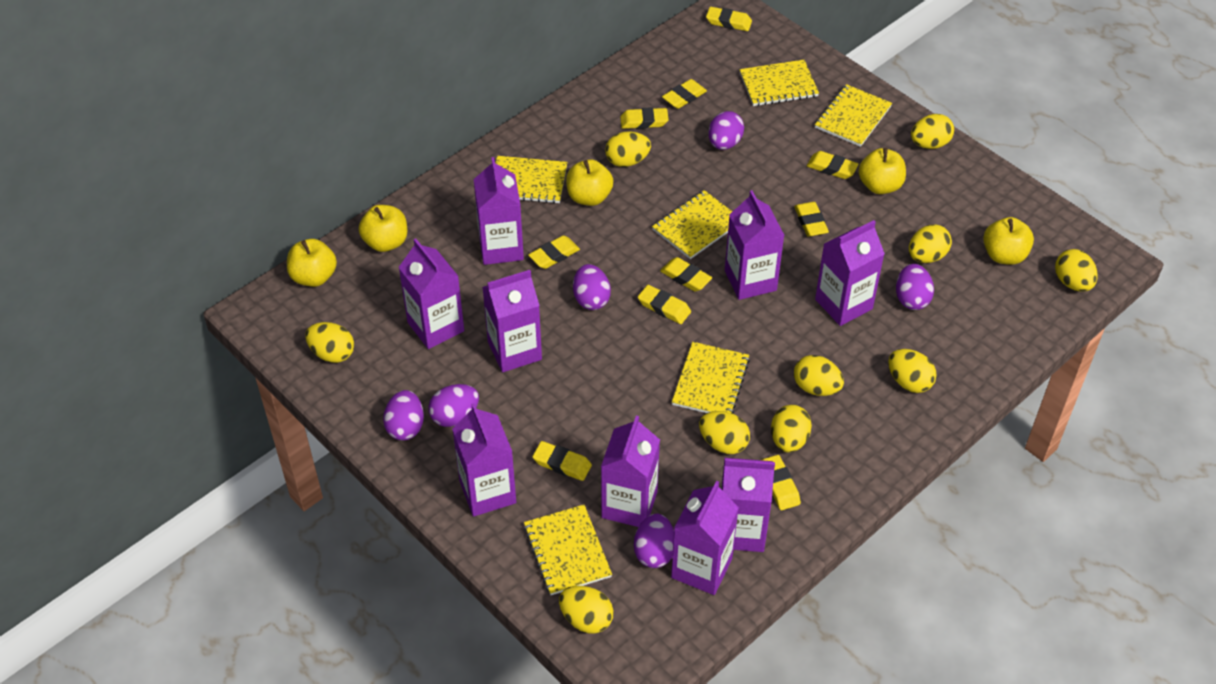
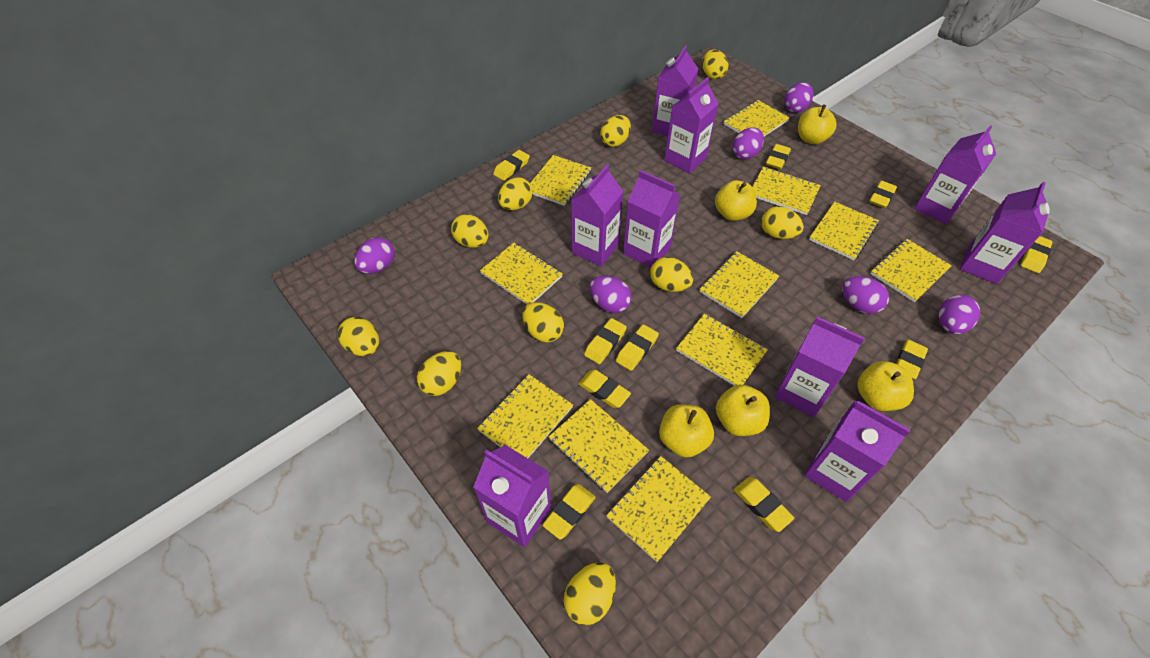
yellow notebook: [496,156,568,204] [524,505,612,595] [652,190,733,259] [672,342,750,414] [739,60,819,106] [815,84,892,147] = 6 -> [477,374,573,458] [480,243,563,305] [530,155,591,206] [549,399,649,493] [606,456,711,562] [676,314,768,386] [699,251,779,318] [724,100,790,137] [752,167,821,215] [809,202,879,260] [870,239,952,302] = 11

